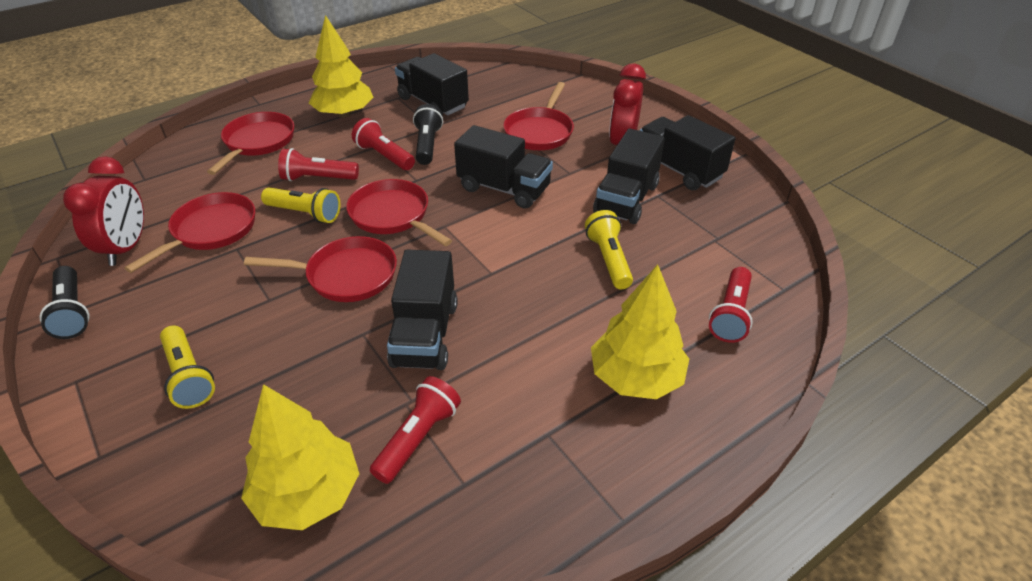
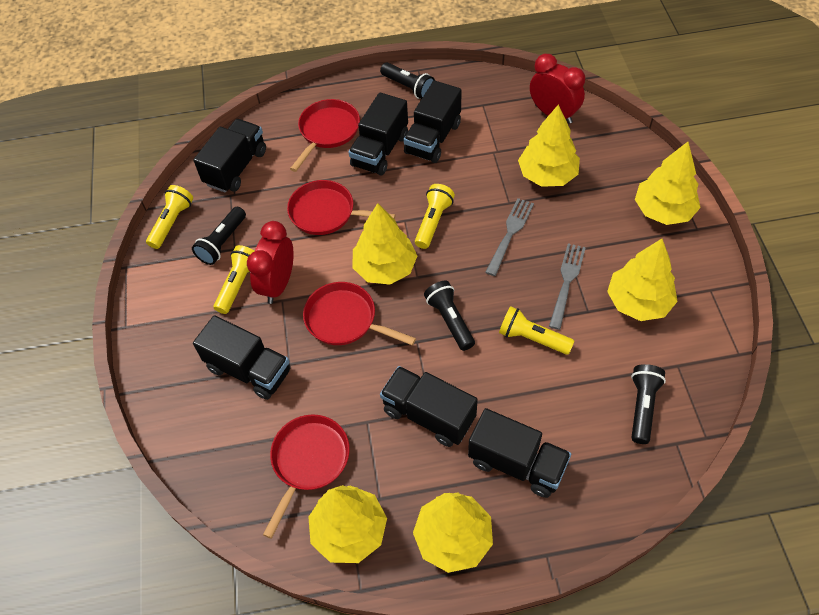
black flashlight: [39,266,90,339] [413,104,443,165] = 2 -> [192,207,246,265] [380,62,435,99] [424,281,475,351] [631,364,666,444] = 4
black truck: [387,250,458,370] [395,53,469,116] [454,125,553,209] [593,129,665,224] [639,115,735,190] = 5 -> [193,119,266,192] [193,315,291,400] [348,92,408,176] [380,366,478,447] [404,81,462,163] [468,408,571,498] = 6
grey fork: none = 0 -> [485,198,534,276] [549,243,586,330] = 2
red flashlight: [278,148,359,181] [352,118,415,170] [370,376,461,484] [709,267,753,343] = 4 -> none = 0
red pan: [124,192,255,273] [207,112,294,175] [244,236,397,302] [346,179,452,246] [503,82,574,150] = 5 -> [263,414,350,539] [287,180,396,235] [290,99,360,172] [303,282,416,345] = 4
yellow flashlight: [160,325,215,409] [261,187,341,223] [585,210,633,289] = 3 -> [146,185,193,249] [214,245,255,314] [415,184,455,249] [499,306,574,355] = 4
yellow tree: [241,384,359,530] [309,15,374,118] [591,264,689,399] = 3 -> [308,485,387,563] [353,203,417,285] [413,492,493,573] [518,104,580,187] [607,239,678,321] [635,142,701,225] = 6

